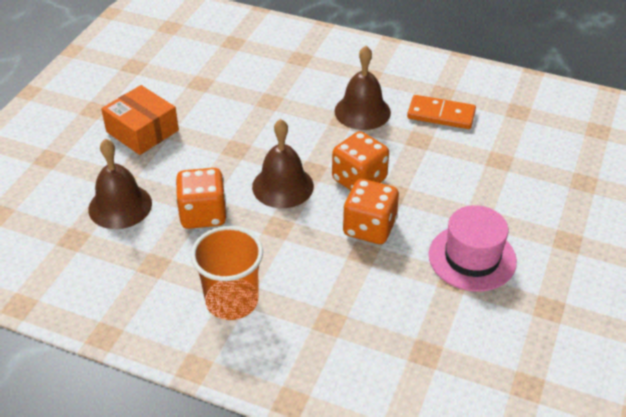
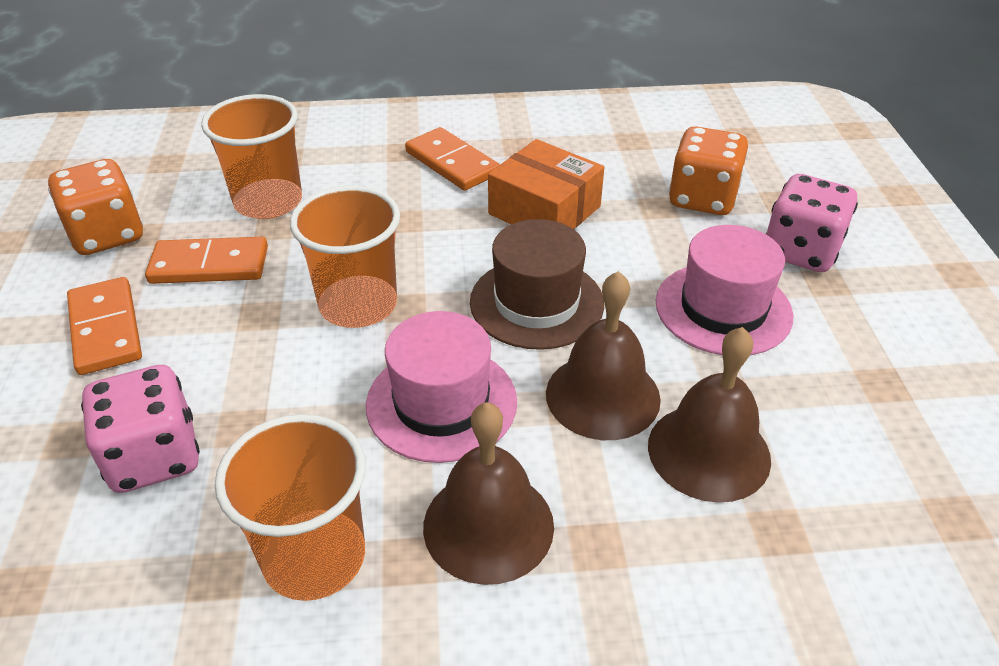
brown hat: none = 0 -> [470,219,604,350] = 1
orange cup: [191,226,263,320] = 1 -> [201,94,302,219] [215,414,366,601] [290,186,400,328] = 3
orange dice: [176,168,227,229] [332,131,389,190] [343,179,399,244] = 3 -> [48,159,143,255] [669,126,749,215] = 2
orange domino: [407,95,476,129] = 1 -> [67,277,142,375] [145,237,268,284] [405,127,500,191] = 3
pink dice: none = 0 -> [81,365,200,493] [766,174,858,272] = 2
pink hat: [429,205,517,292] = 1 -> [366,311,517,463] [656,225,793,355] = 2

